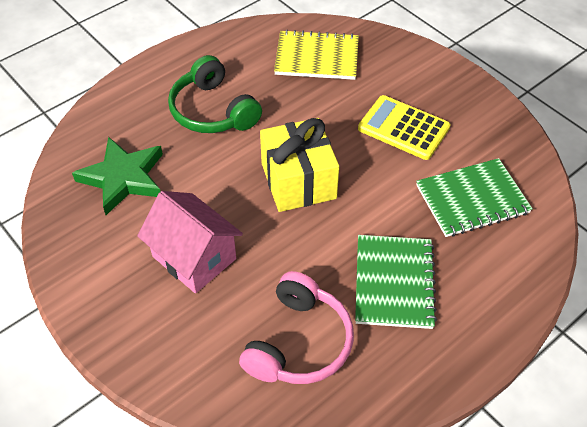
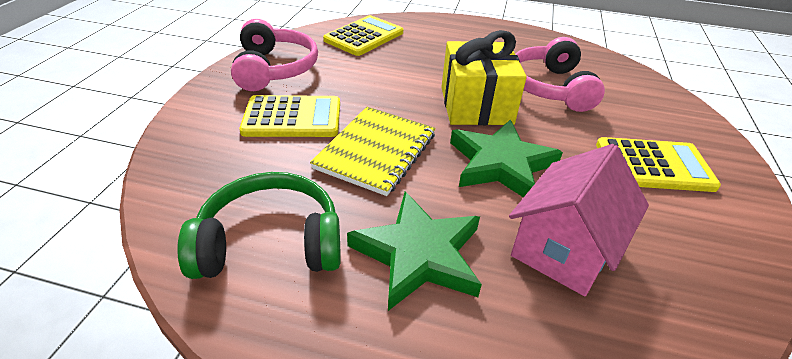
green notebook: [355,235,437,329] [416,158,533,237] = 2 -> none = 0
green star: [72,137,163,215] = 1 -> [347,192,482,311] [450,119,563,198] = 2
pink headphones: [239,271,354,384] = 1 -> [231,19,318,91] [515,37,605,112] = 2
yellow calculator: [358,95,451,160] = 1 -> [239,95,340,137] [323,15,403,56] [596,137,721,192] = 3

